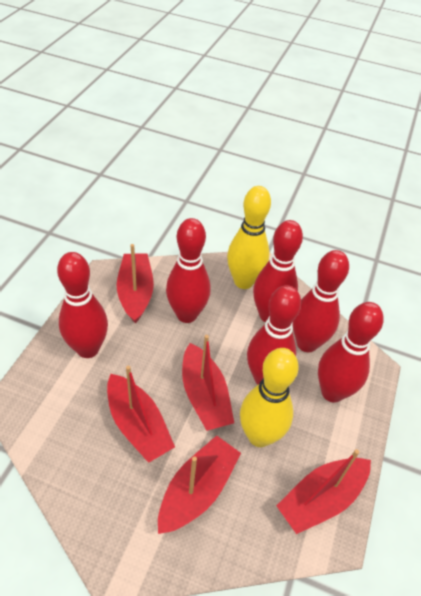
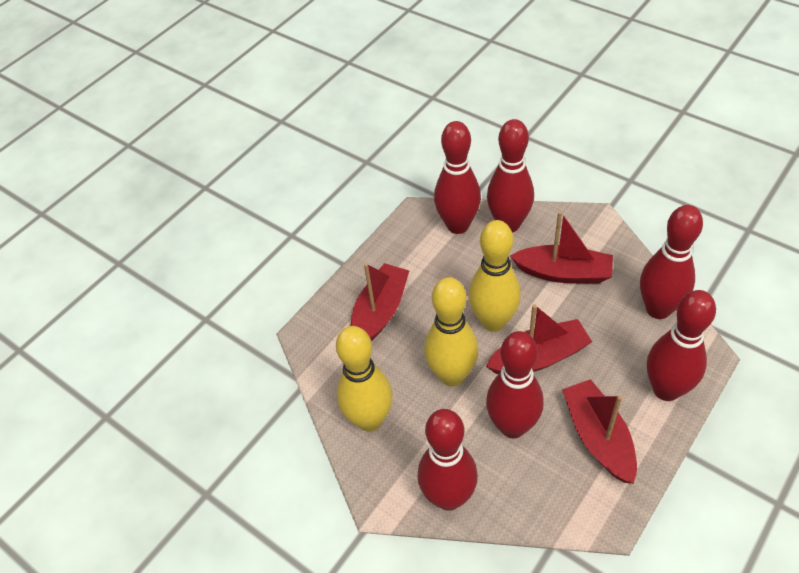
red boat: [107,365,175,463] [117,244,154,324] [158,435,241,534] [182,335,234,431] [276,449,371,534] = 5 -> [351,263,409,341] [486,304,592,374] [510,211,613,283] [562,379,637,484] = 4
yellow bowling pin: [227,186,271,289] [240,348,299,447] = 2 -> [336,326,393,432] [424,277,478,386] [469,220,521,332] = 3

